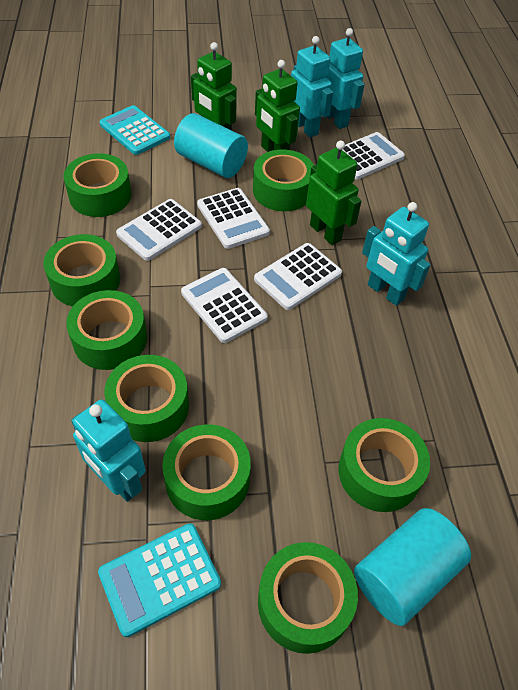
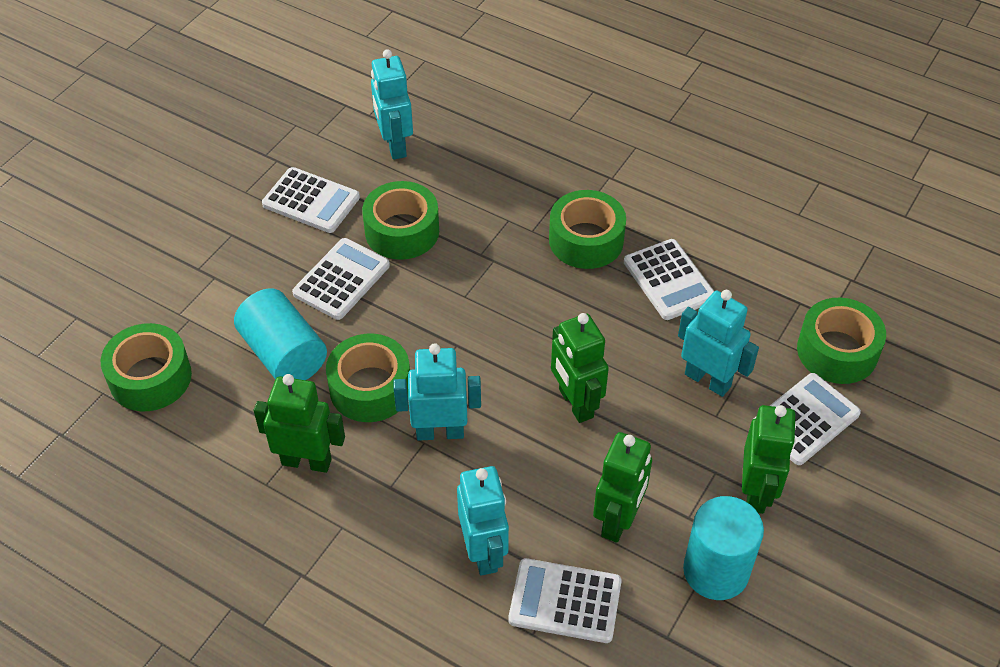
green robot: [191,42,237,129] [255,60,300,152] [306,141,361,245] = 3 -> [254,374,345,473] [551,313,609,423] [593,432,652,543] [742,405,796,514] = 4
green tape: [43,234,120,307] [64,153,132,217] [66,290,147,370] [104,355,189,442] [162,424,251,520] [253,149,314,211] [258,542,358,654] [339,418,430,512] = 8 -> [101,323,192,411] [326,334,410,422] [362,181,439,260] [549,190,626,269] [797,298,886,384] = 5
turquoise calculator: [98,523,221,637] [99,105,170,155] = 2 -> none = 0

